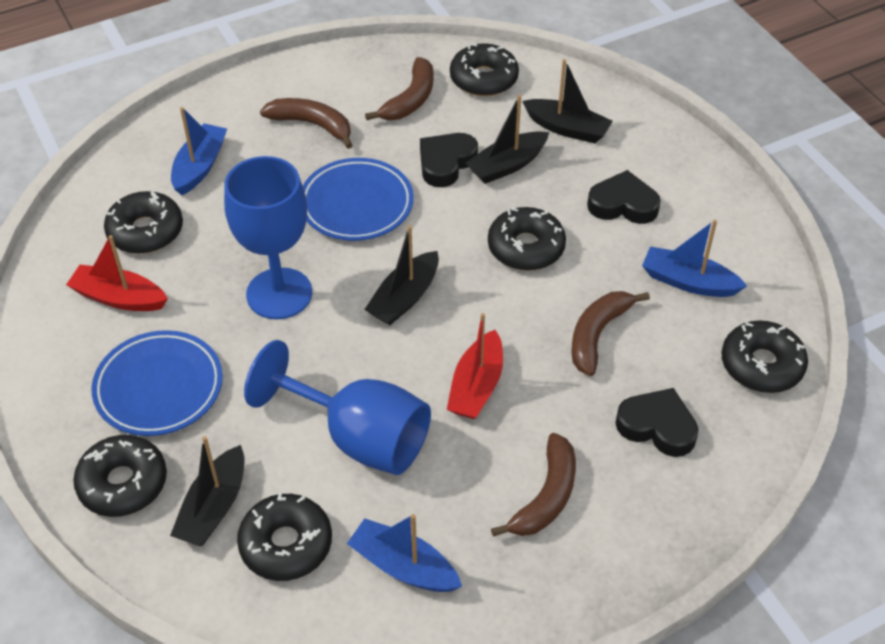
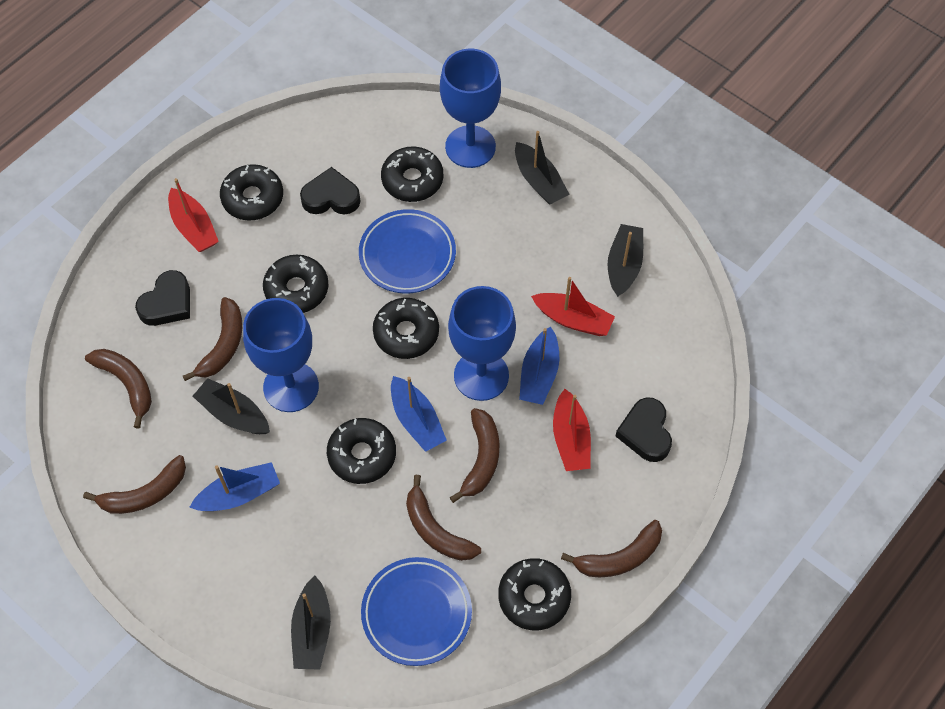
blue goblet: [224,156,312,319] [244,340,431,475] = 2 -> [243,298,319,412] [440,48,501,168] [448,286,516,401] = 3
brown banana: [260,98,353,149] [365,57,433,120] [491,433,576,537] [571,291,650,376] = 4 -> [83,455,186,514] [85,349,152,429] [183,297,242,381] [406,475,481,561] [450,408,499,503] [561,520,662,577] = 6
red boat: [66,235,168,311] [447,313,503,419] = 2 -> [168,178,219,252] [531,277,615,336] [553,389,591,471] = 3

